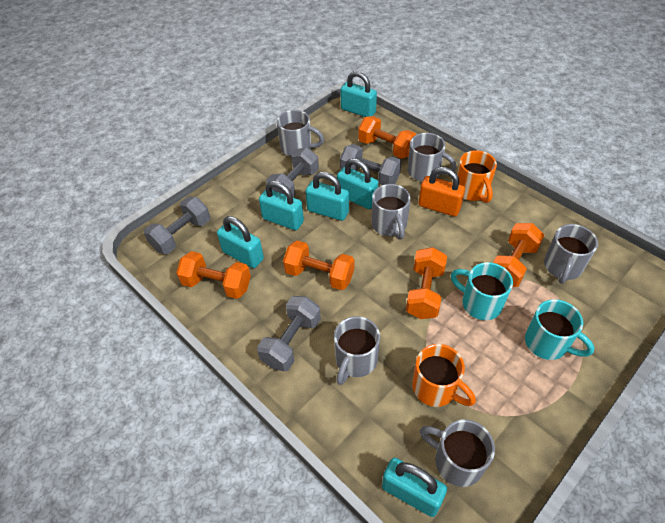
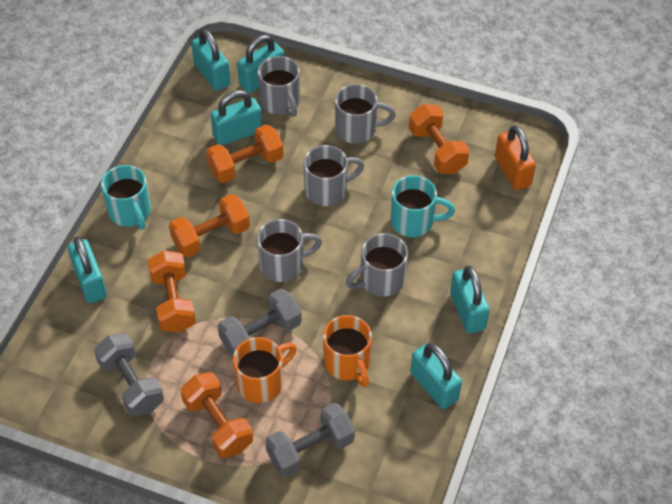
grey dumbbell: [144,197,210,254] [257,296,321,371] [266,147,319,197] [340,144,402,185] = 4 -> [94,333,164,417] [218,289,302,356] [265,403,355,477] = 3
grey mug: [277,110,324,157] [334,316,380,385] [372,184,411,240] [408,133,456,182] [420,419,495,487] [544,224,598,284] = 6 -> [257,219,322,282] [258,56,300,117] [303,145,364,206] [335,84,396,144] [346,233,408,297] = 5

